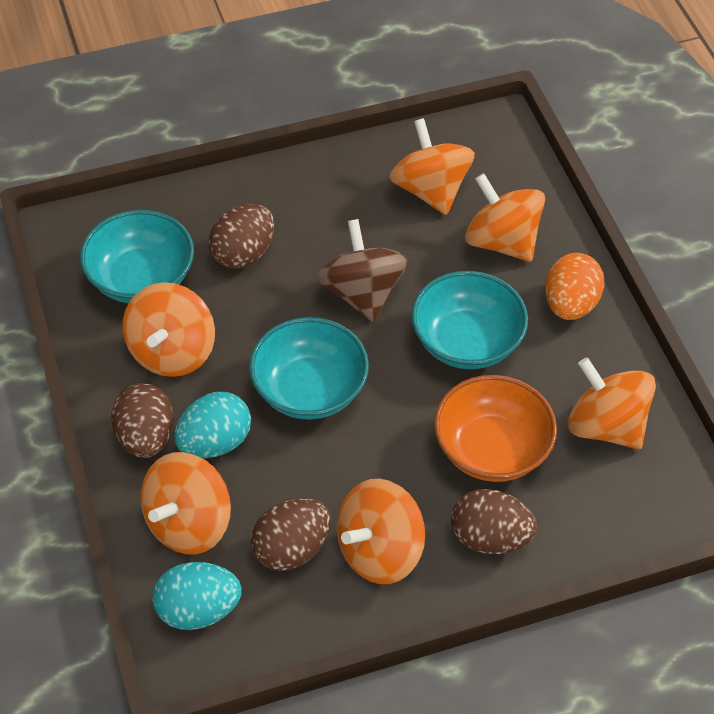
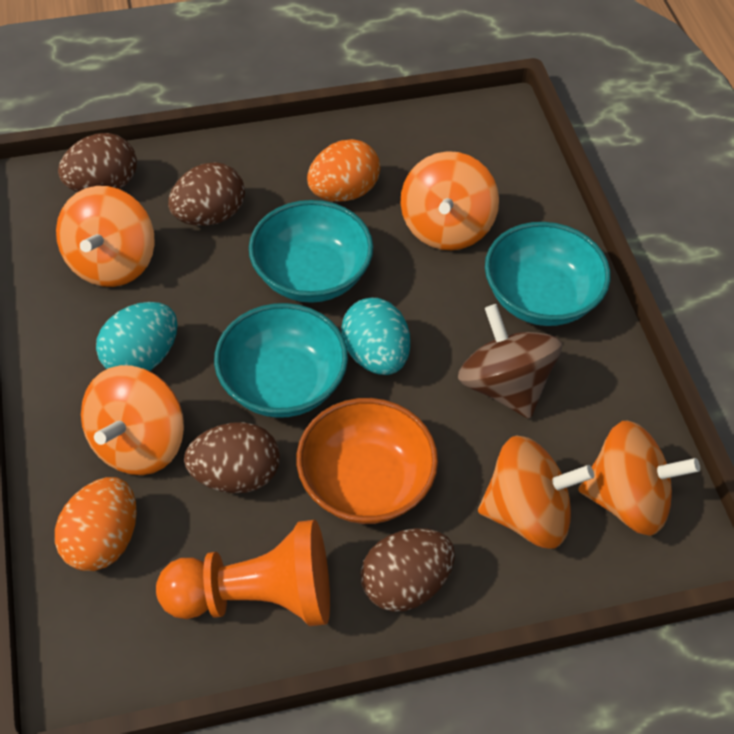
orange egg: [545,253,604,320] = 1 -> [55,477,137,571] [307,139,380,201] = 2
orange pawn: none = 0 -> [156,520,330,626] = 1
orange spinning top: [123,282,215,377] [140,452,231,554] [337,479,425,584] [389,118,475,215] [465,173,545,262] [568,357,656,449] = 6 -> [56,186,155,287] [81,365,184,475] [400,151,499,250] [478,435,594,548] [578,420,700,536] = 5

